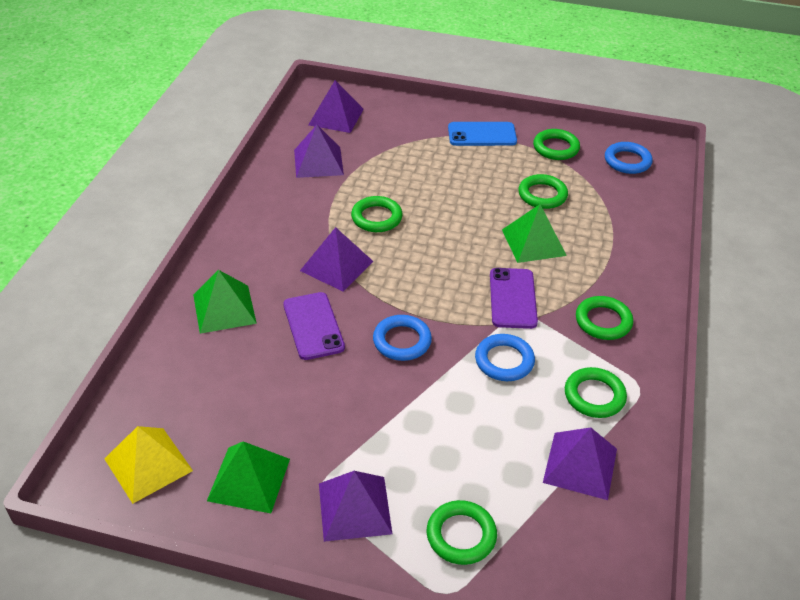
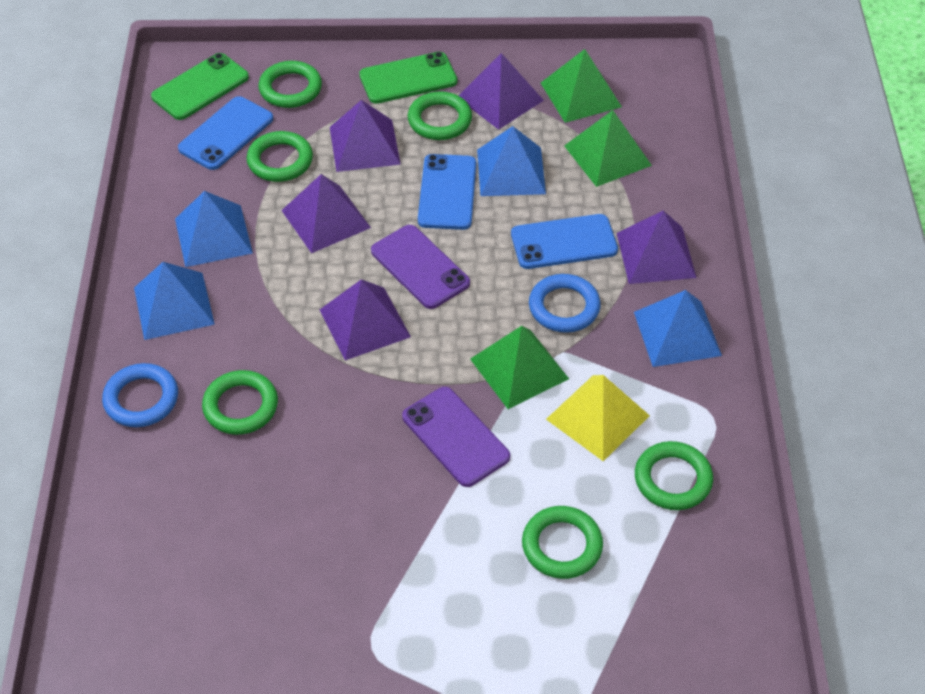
blue phone: [448,122,517,146] = 1 -> [178,96,273,170] [418,154,476,230] [511,214,618,269] = 3
blue pyramid: none = 0 -> [134,262,215,340] [175,191,253,267] [477,126,546,196] [634,290,722,367] = 4
blue ring: [373,315,432,361] [475,334,535,381] [605,142,653,174] = 3 -> [102,363,178,427] [529,274,601,333] = 2
green phone: none = 0 -> [151,53,249,120] [359,52,457,104] = 2

